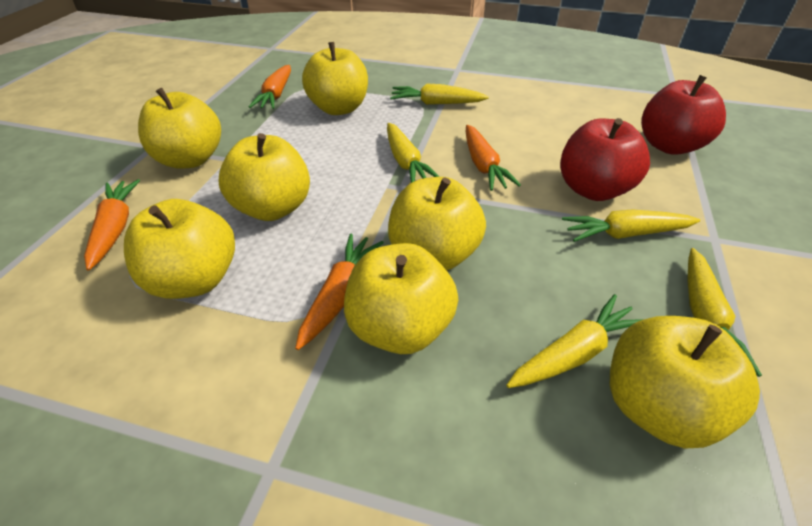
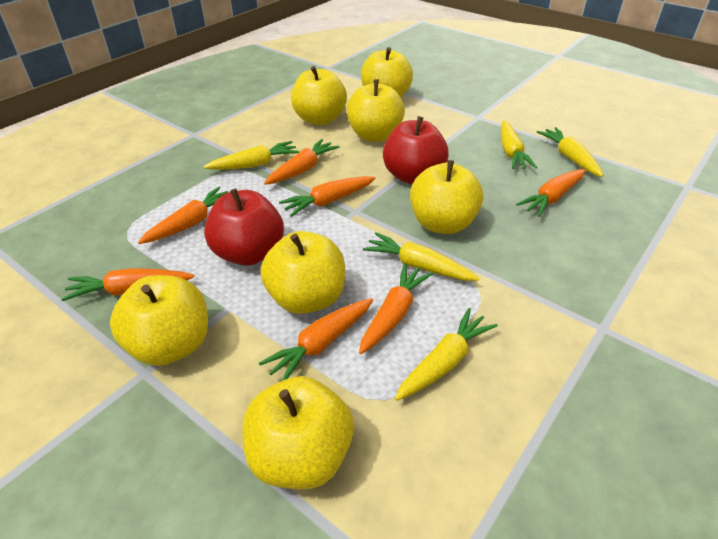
orange carrot: [84,179,140,271] [249,65,291,109] [295,233,384,350] [466,125,521,191] = 4 -> [61,268,194,301] [138,187,228,244] [259,298,373,381] [264,139,340,185] [279,176,375,217] [359,263,433,354] [516,169,585,217] = 7

